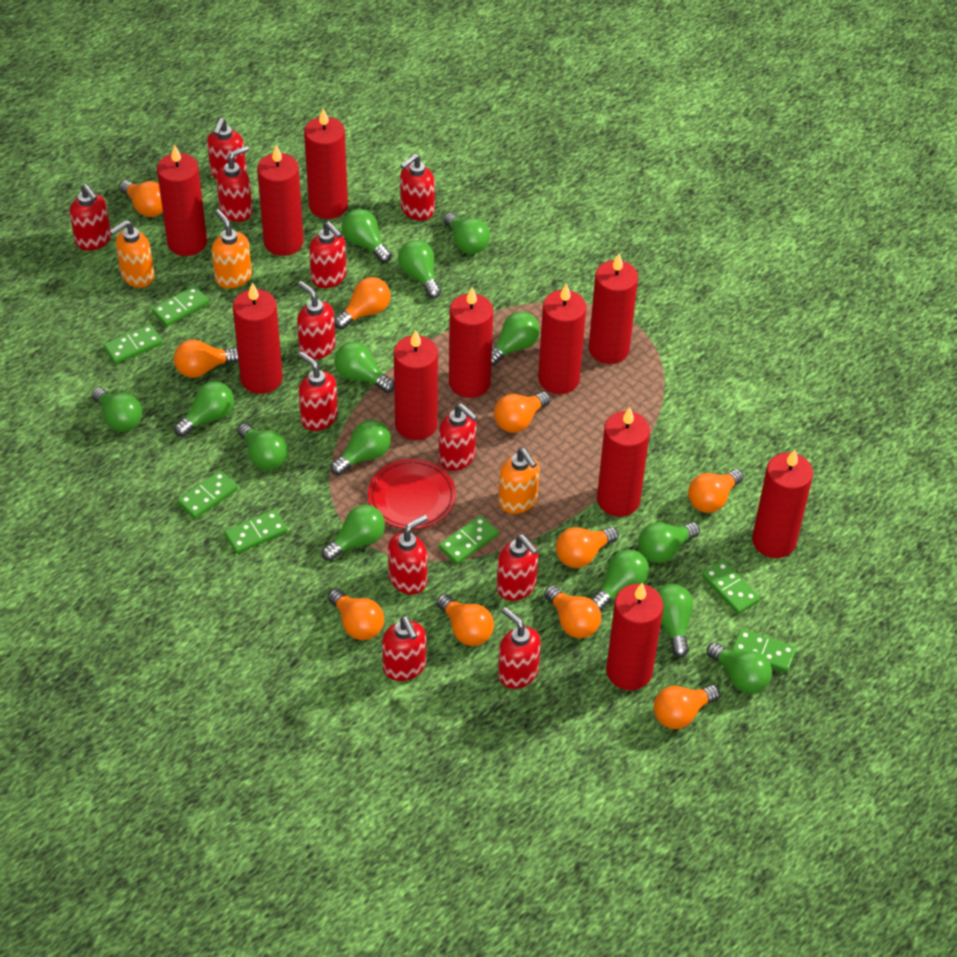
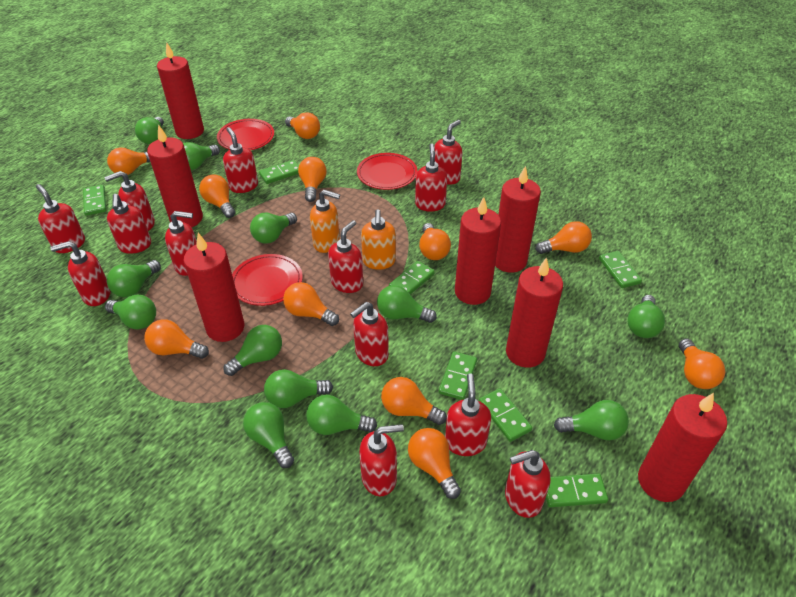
green light bulb: [92,388,142,432] [174,381,234,437] [238,423,288,470] [322,505,385,561] [331,420,391,475] [335,342,394,393] [342,209,392,263] [398,240,441,299] [444,213,490,254] [491,312,540,366] [591,549,649,611] [638,522,700,563] [657,584,693,657] [707,642,772,693] = 14 -> [105,295,156,329] [107,260,161,297] [135,117,164,144] [183,142,220,170] [223,325,282,376] [243,402,294,468] [250,213,297,244] [264,369,333,408] [306,395,377,435] [377,285,437,323] [554,400,629,440] [628,295,665,338] = 12
orange light bulb: [119,180,163,217] [174,340,239,378] [328,589,384,640] [334,277,390,329] [436,594,494,646] [494,392,551,433] [544,585,601,638] [556,527,618,568] [654,685,720,729] [688,469,744,513] = 10 -> [107,147,150,175] [144,319,209,359] [199,174,235,218] [283,282,339,326] [285,112,320,139] [298,157,326,202] [381,377,447,425] [408,428,461,499] [419,223,451,260] [536,221,592,254] [679,338,726,389] = 11
orange soap dispenser: [110,220,155,288] [212,209,252,289] [498,448,540,514] = 3 -> [310,190,340,253] [361,209,396,270] = 2
red candle: [157,144,207,256] [233,283,283,394] [257,145,304,256] [304,108,348,219] [394,330,438,440] [449,288,493,398] [538,283,586,394] [589,254,638,364] [597,407,650,517] [606,583,663,690] [752,449,813,558] = 11 -> [147,124,203,227] [157,42,204,139] [183,233,244,342] [455,197,501,305] [495,166,541,273] [506,257,563,368] [638,393,727,502] = 7
red plate: [368,459,456,529] = 1 -> [217,119,274,150] [232,254,303,306] [357,153,417,190] = 3
red soap dispenser: [69,184,111,251] [207,118,247,179] [216,146,253,222] [297,281,336,360] [298,352,338,431] [309,222,347,288] [382,616,426,681] [388,515,428,595] [400,154,435,221] [439,403,478,471] [497,535,538,601] [498,607,541,689] = 12 -> [36,184,85,253] [50,241,111,306] [105,171,155,231] [107,194,151,254] [165,211,197,276] [223,127,258,193] [328,220,363,293] [350,302,389,366] [359,424,404,496] [415,144,447,212] [434,120,463,185] [445,373,491,456] [505,450,551,518] = 13

